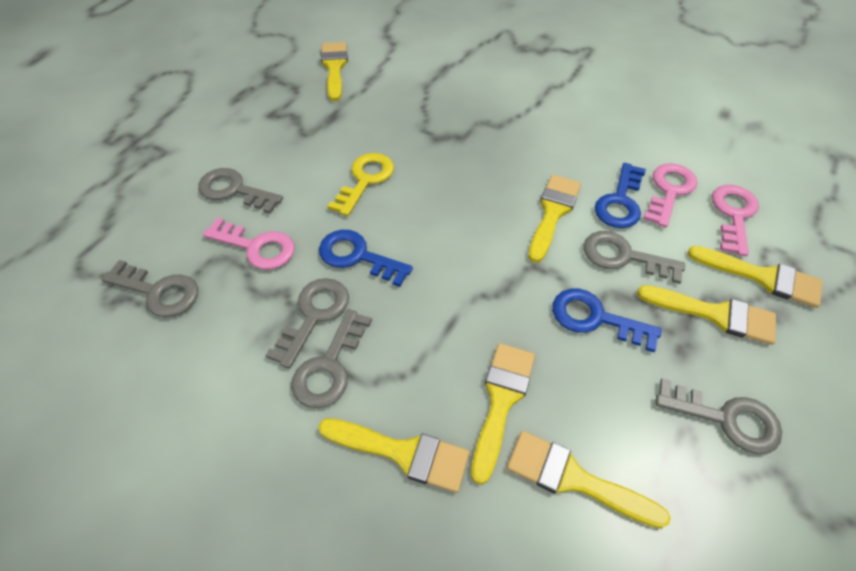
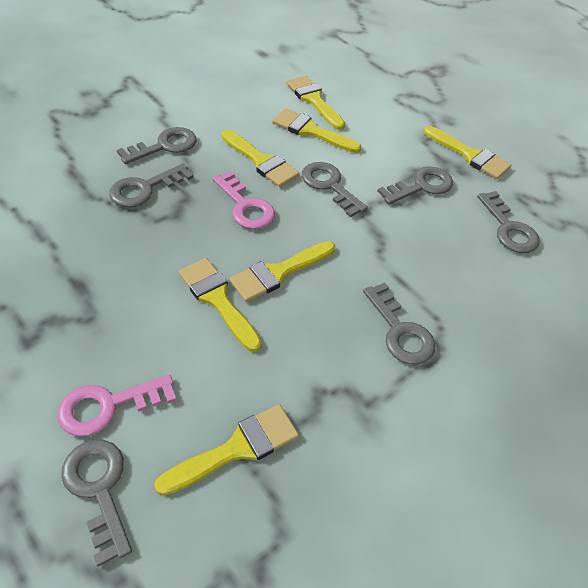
blue key: [319,230,413,287] [552,289,662,352] [595,163,646,228] = 3 -> none = 0
grey key: [102,260,198,317] [198,168,283,214] [265,278,349,369] [291,309,372,408] [584,231,685,284] [656,378,782,454] = 6 -> [61,440,132,566] [109,163,194,207] [117,127,197,164] [302,162,368,217] [363,282,435,365] [377,167,453,204] [477,191,540,253] = 7
pink key: [203,218,295,270] [643,163,698,228] [712,185,759,256] = 3 -> [58,374,176,436] [213,171,275,229] = 2
yellow key: [328,153,394,216] = 1 -> none = 0

